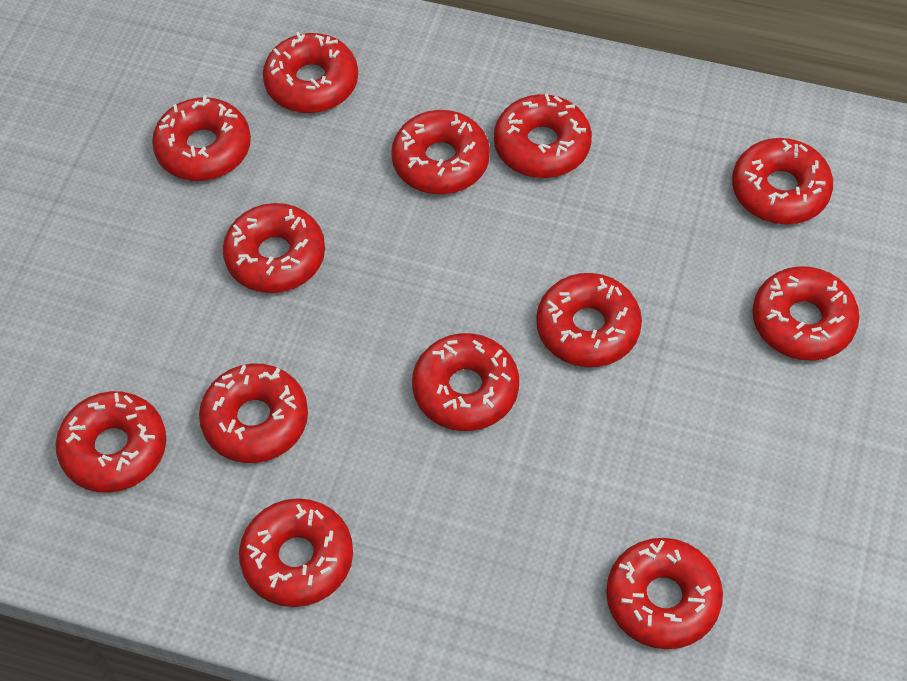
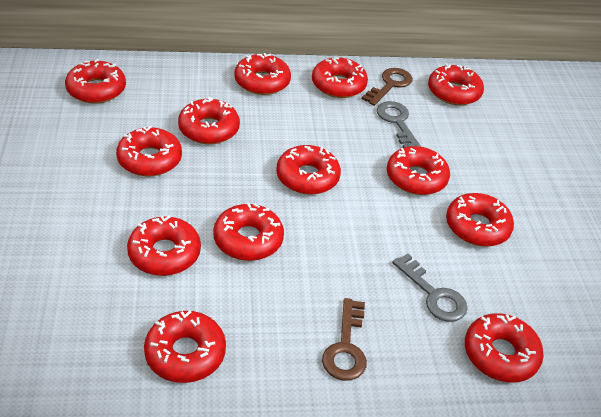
brown key: none = 0 -> [322,298,367,381] [362,68,413,106] = 2
grey key: none = 0 -> [377,101,421,148] [392,253,468,322] = 2

